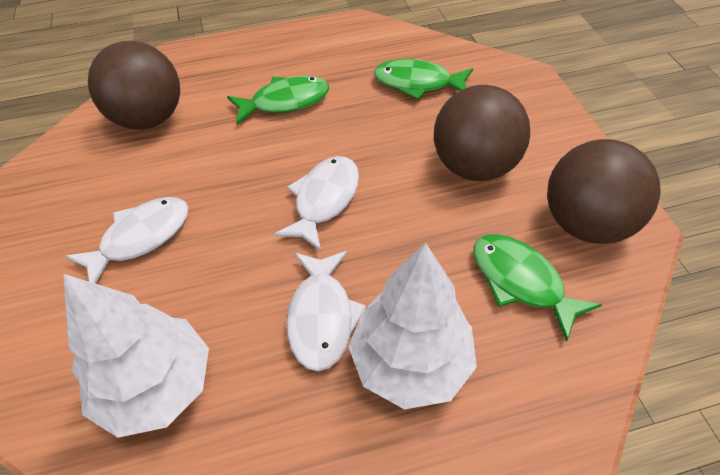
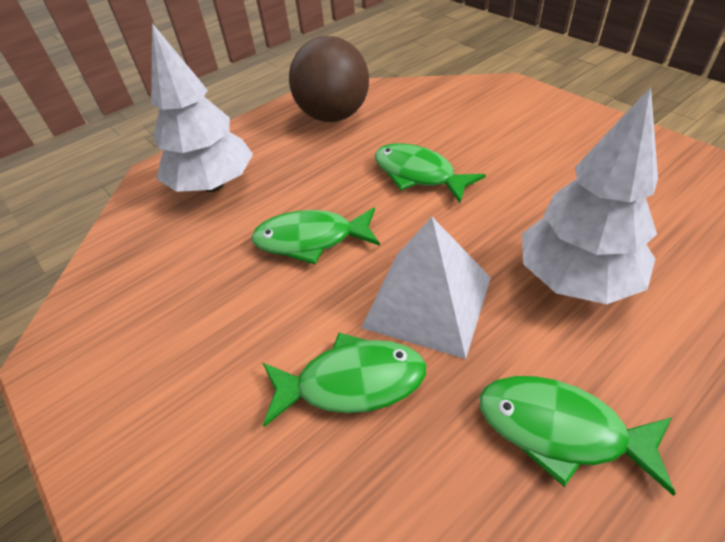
brown ball: [88,41,180,130] [434,85,530,181] [547,139,661,244] = 3 -> [289,36,369,122] = 1
green fish: [227,76,329,125] [374,59,473,100] [473,234,602,342] = 3 -> [251,207,380,264] [263,333,426,427] [375,143,486,203] [479,376,676,496] = 4
white fish: [65,197,189,284] [274,156,359,251] [287,251,366,371] = 3 -> none = 0
white pyramid: none = 0 -> [361,217,491,359] = 1

